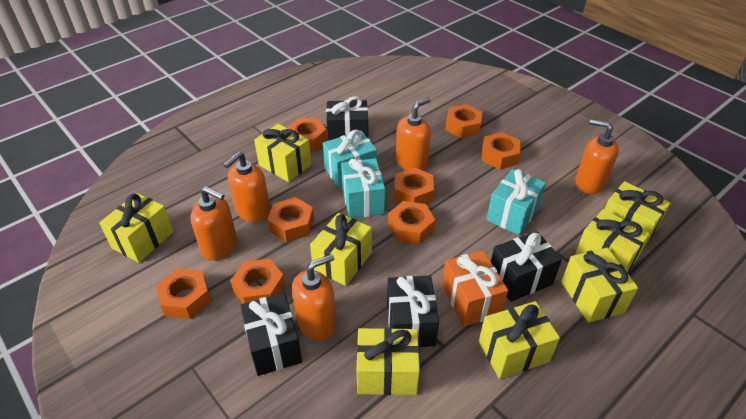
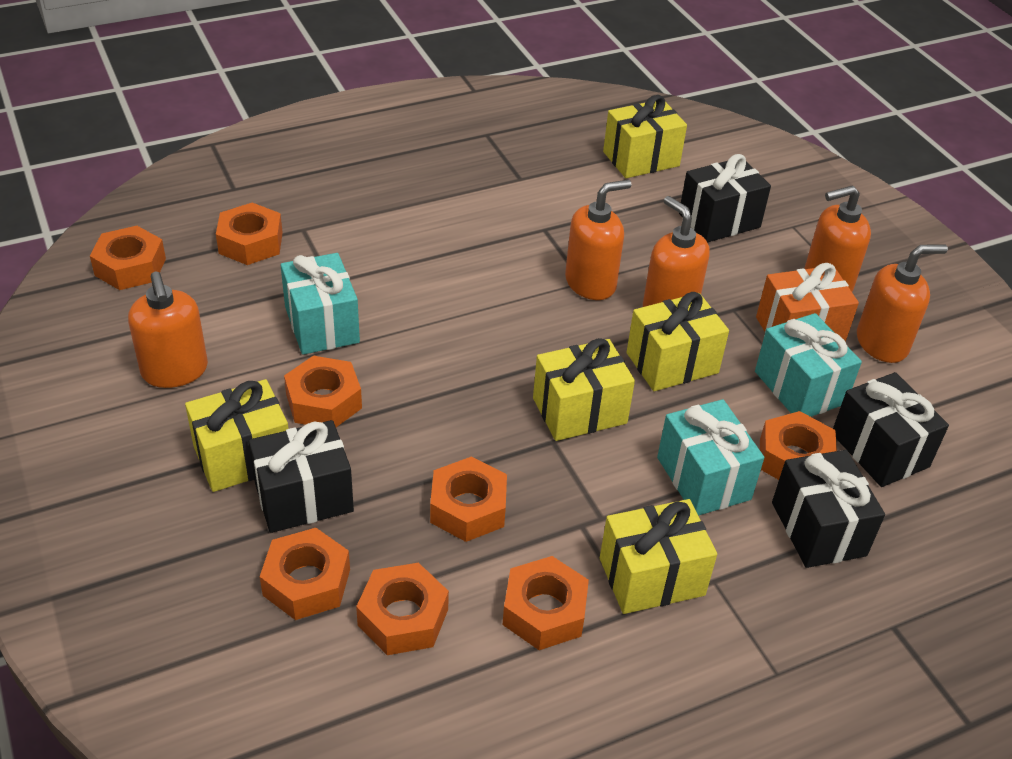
yellow gift: [99,193,174,263] [254,124,311,182] [310,213,372,286] [356,328,420,395] [479,301,560,379] [561,248,638,323] [575,209,650,272] [605,181,670,247] = 8 -> [185,379,289,492] [533,338,635,441] [600,499,717,614] [603,95,687,178] [627,292,729,391] = 5

